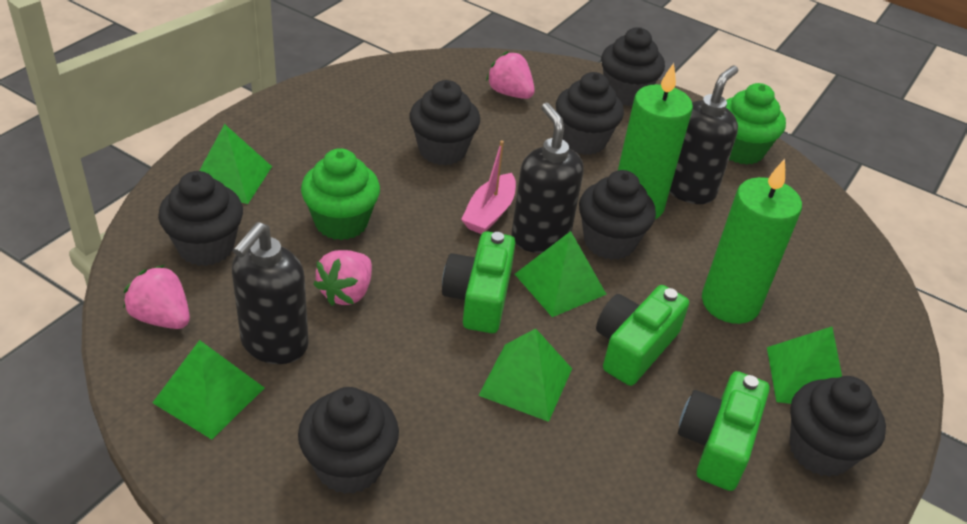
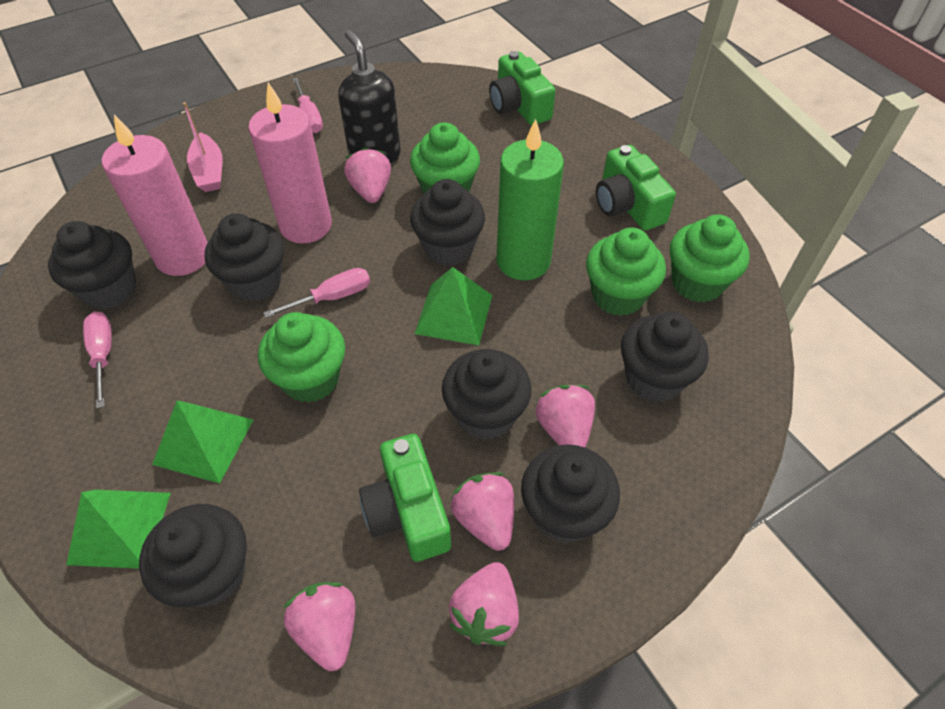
black soap dispenser: [232,222,309,364] [511,103,584,253] [669,66,738,204] = 3 -> [338,30,401,164] = 1
green candle: [618,63,693,219] [702,159,802,324] = 2 -> [496,119,564,280] = 1
green cupcake: [301,148,380,240] [726,83,786,165] = 2 -> [258,312,345,403] [410,122,480,194] [586,228,666,316] [670,214,750,303] = 4
green pyramid: [152,340,264,440] [199,124,272,204] [478,329,572,422] [515,231,607,317] [767,327,842,404] = 5 -> [66,489,171,569] [152,401,253,483] [415,267,492,346] = 3
pink candle: none = 0 -> [102,115,208,276] [248,83,332,243] = 2
pink screwdriver: none = 0 -> [83,311,112,409] [263,268,370,318] [292,78,323,133] = 3
pink strawberry: [124,265,190,329] [313,250,372,306] [486,51,535,99] = 3 -> [283,582,355,671] [344,147,391,203] [449,562,519,646] [451,472,514,551] [536,385,595,448] = 5

